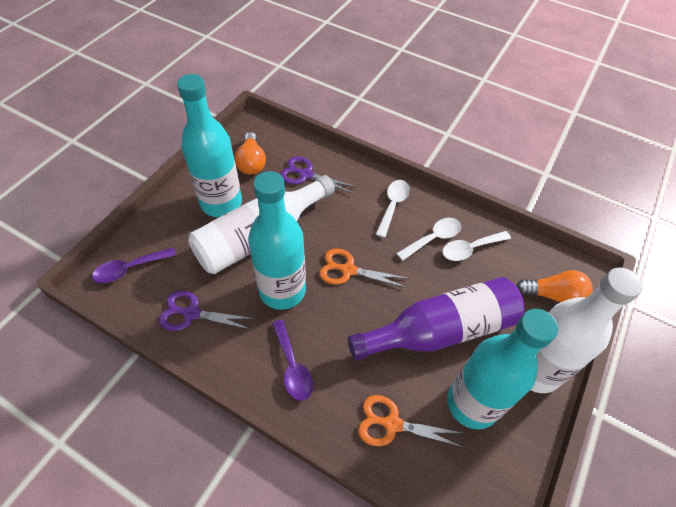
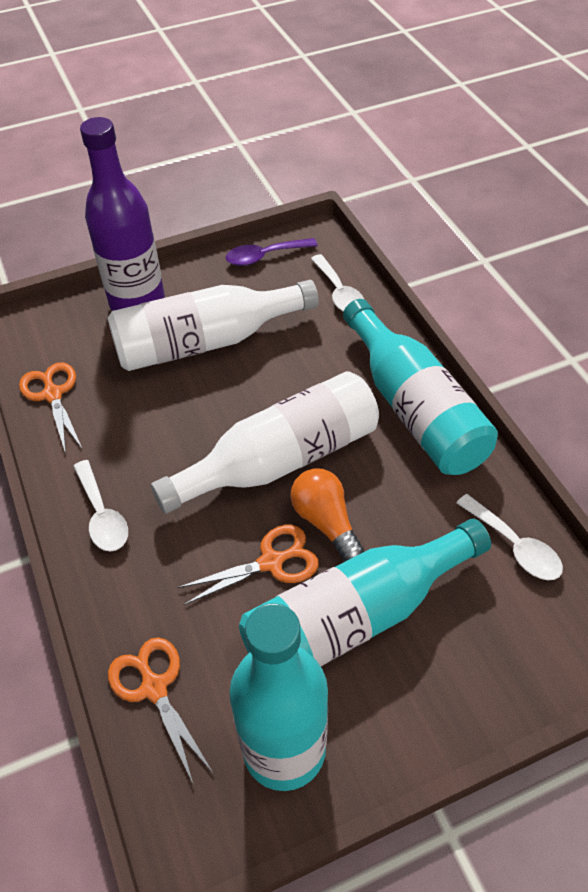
orange light bulb: [235,132,266,175] [517,270,593,302] = 2 -> [290,468,364,562] = 1
orange scissors: [319,248,409,288] [358,395,465,448] = 2 -> [19,362,83,454] [108,637,214,783] [177,525,319,605] = 3
purple scissors: [159,290,256,331] [280,157,357,194] = 2 -> none = 0
purple spoon: [92,247,176,283] [272,319,313,401] = 2 -> [226,238,318,266] = 1

